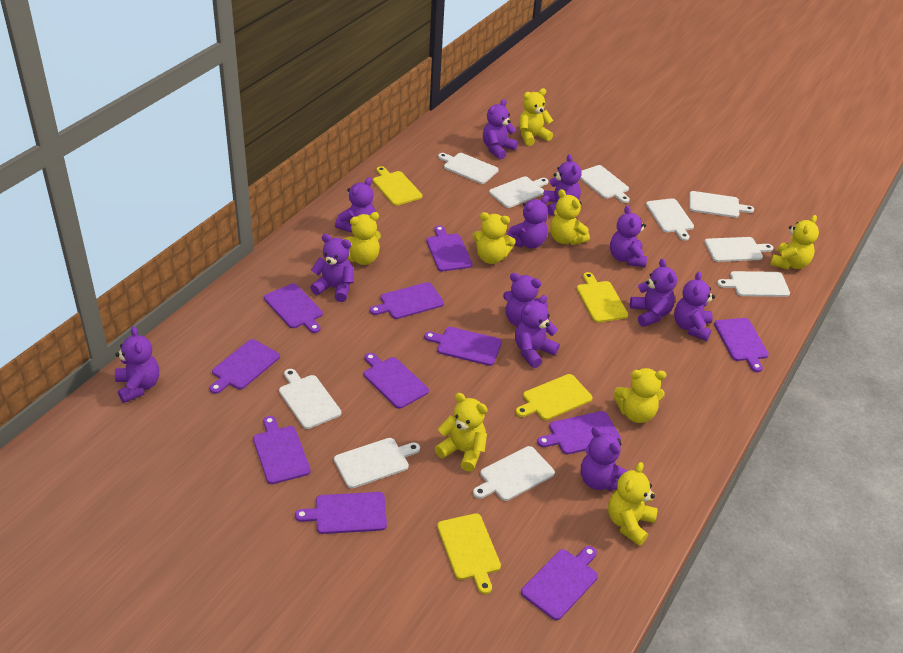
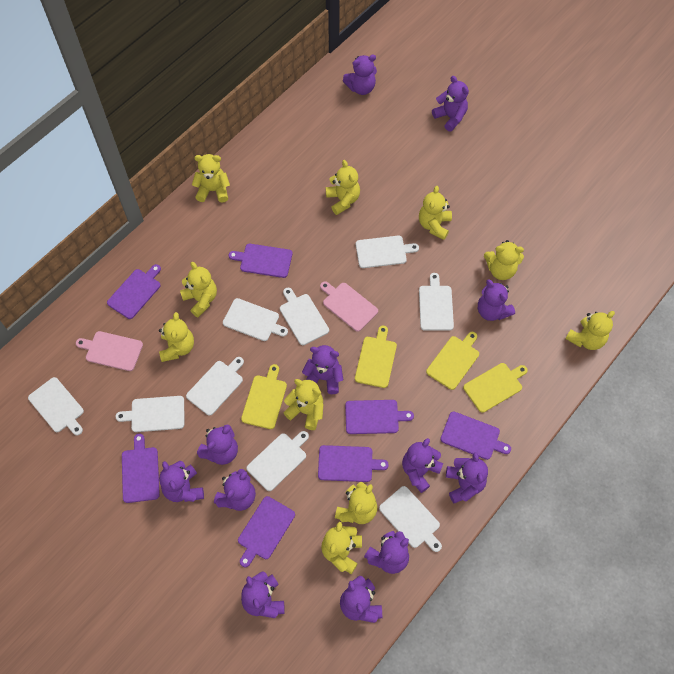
pink cutting board: none = 0 -> [76,331,143,371] [320,281,378,332] = 2
purple cutting board: [210,339,280,394] [253,416,311,484] [264,283,323,333] [295,492,387,534] [364,353,429,409] [370,282,444,319] [424,327,502,366] [426,226,472,271] [521,546,598,620] [537,411,621,454] [714,318,769,372] = 11 -> [107,264,161,319] [122,434,160,503] [229,244,292,278] [238,496,295,567] [318,445,389,482] [345,400,414,434] [441,411,511,460] = 7
white cutting board: [279,369,341,429] [334,438,420,488] [438,153,499,184] [473,446,555,501] [489,176,549,208] [580,165,630,203] [646,198,694,241] [689,191,754,218] [704,237,774,262] [717,271,790,297] = 10 -> [28,377,84,435] [115,396,184,432] [186,357,244,416] [223,298,288,341] [247,431,309,491] [280,288,329,345] [356,236,419,268] [379,486,442,552] [419,273,454,331] = 9
yellow teddy bear: [342,212,381,265] [435,393,488,472] [472,212,516,264] [519,88,553,146] [550,189,590,245] [608,462,658,546] [614,368,666,423] [770,215,819,270] = 8 -> [159,312,194,362] [180,262,217,317] [192,154,230,203] [283,379,323,430] [321,522,362,574] [326,160,360,215] [335,482,377,524] [419,186,452,240] [484,240,524,280] [565,311,615,350] = 10

